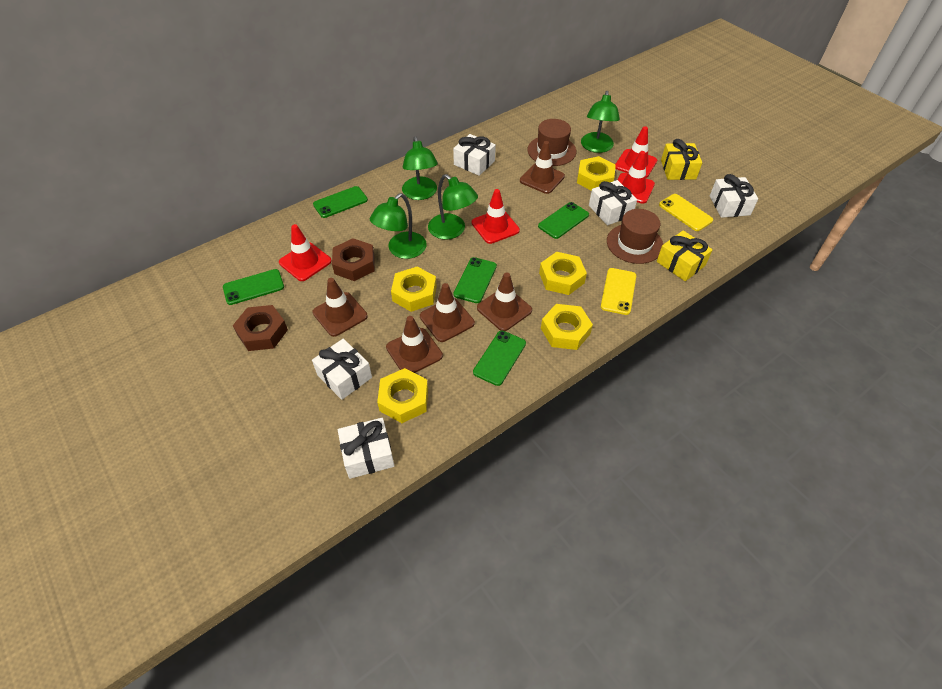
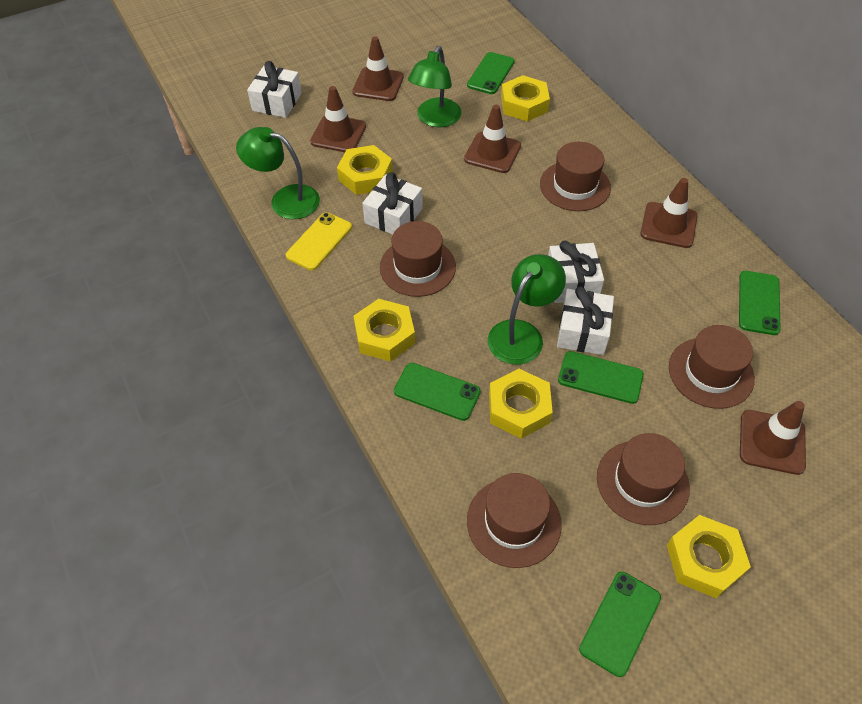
brown hat: [528,119,576,166] [607,209,663,264] = 2 -> [380,221,456,297] [467,473,562,568] [540,142,611,211] [597,433,690,525] [669,325,755,409] = 5
brown nut: [233,305,288,351] [332,238,375,281] = 2 -> none = 0
green lamp: [370,193,427,259] [402,136,438,200] [428,174,478,240] [581,91,620,153] = 4 -> [236,127,320,219] [408,46,461,127] [488,254,566,365] = 3
red traffic cone: [279,224,332,281] [472,189,520,244] [615,126,657,178] [617,151,655,204] = 4 -> none = 0
white gift: [312,339,372,400] [338,418,395,479] [453,134,496,176] [589,180,637,225] [710,174,758,218] = 5 -> [247,61,302,118] [362,172,423,234] [548,241,604,303] [557,286,614,355] = 4
yellow gift: [657,231,713,281] [661,139,702,180] = 2 -> none = 0
yellow phone: [601,268,636,315] [659,194,713,231] = 2 -> [286,212,352,270] = 1

